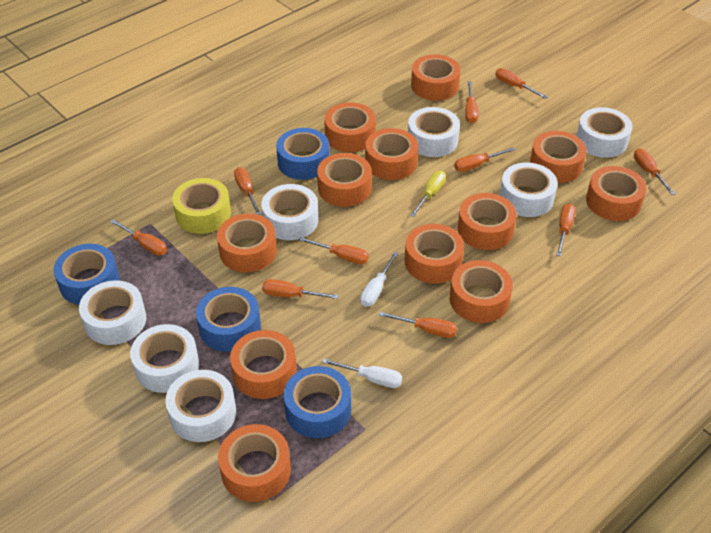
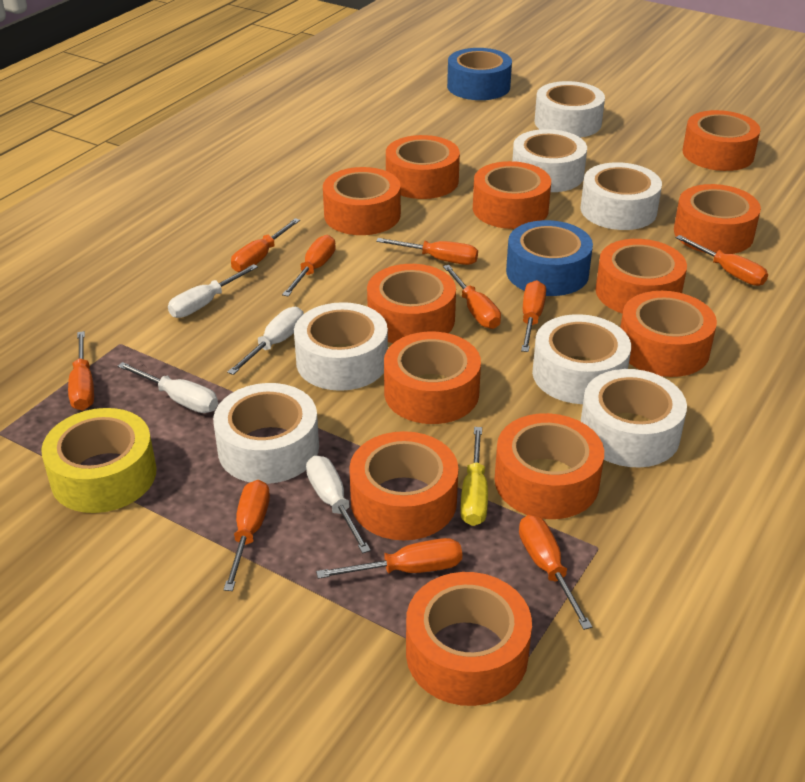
blue tape: [53,244,119,305] [196,287,261,352] [276,128,330,180] [284,366,351,438] = 4 -> [447,48,512,100] [506,220,593,296] = 2
white screwdriver: [322,358,402,388] [361,252,398,307] = 2 -> [117,362,218,413] [168,264,258,318] [227,307,304,375] [306,455,371,554] = 4

